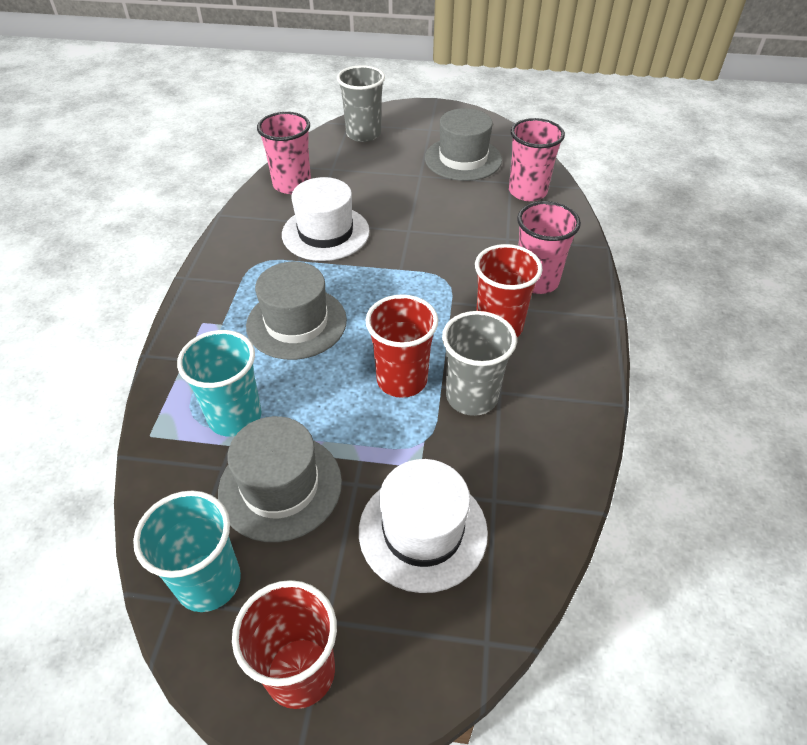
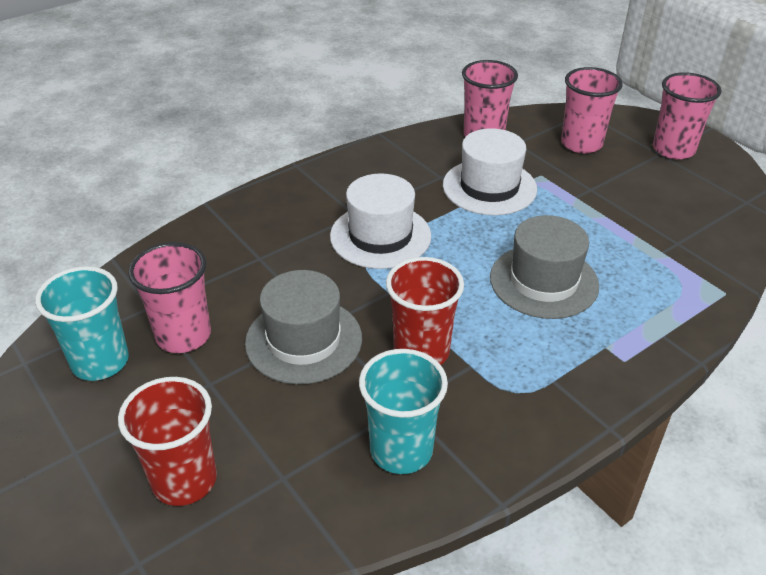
grey cup: [337,65,385,142] [442,311,517,416] = 2 -> none = 0
grey hat: [218,416,342,542] [246,262,347,360] [425,108,502,181] = 3 -> [245,270,362,384] [490,215,599,319] = 2
pink cup: [257,112,311,194] [509,118,565,201] [517,201,581,294] = 3 -> [128,242,211,353] [462,60,518,137] [561,67,623,153] [653,72,722,160] = 4
red cup: [232,580,337,709] [366,294,438,398] [475,244,542,337] = 3 -> [118,377,217,506] [386,257,464,365] = 2

